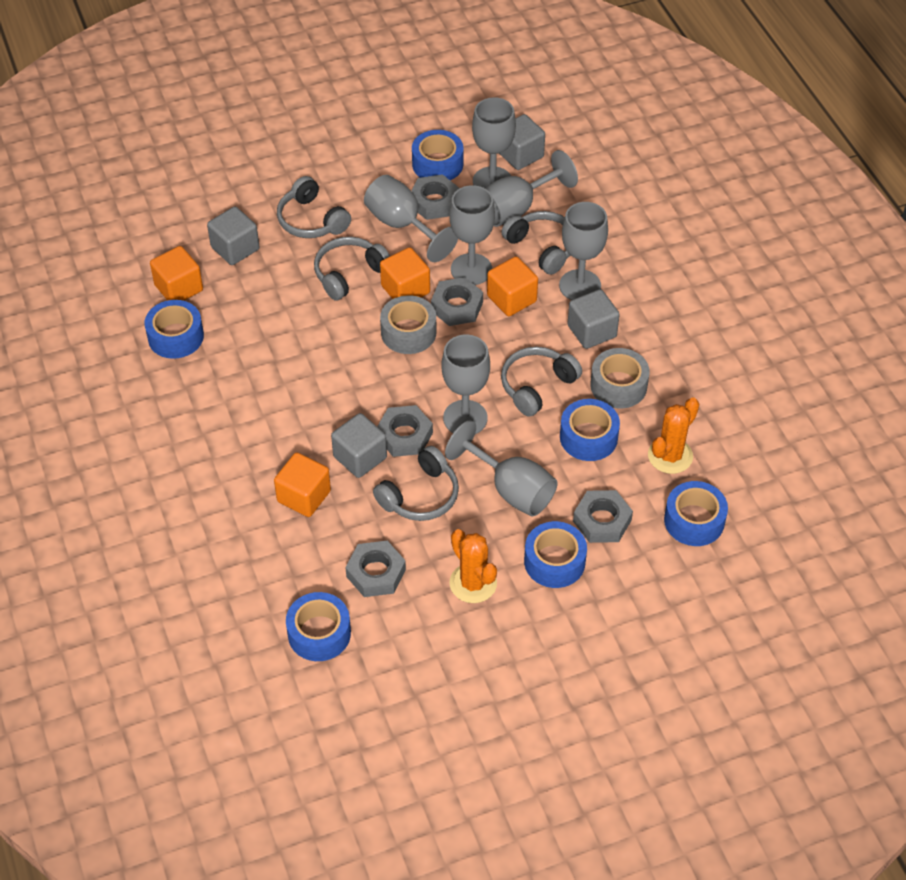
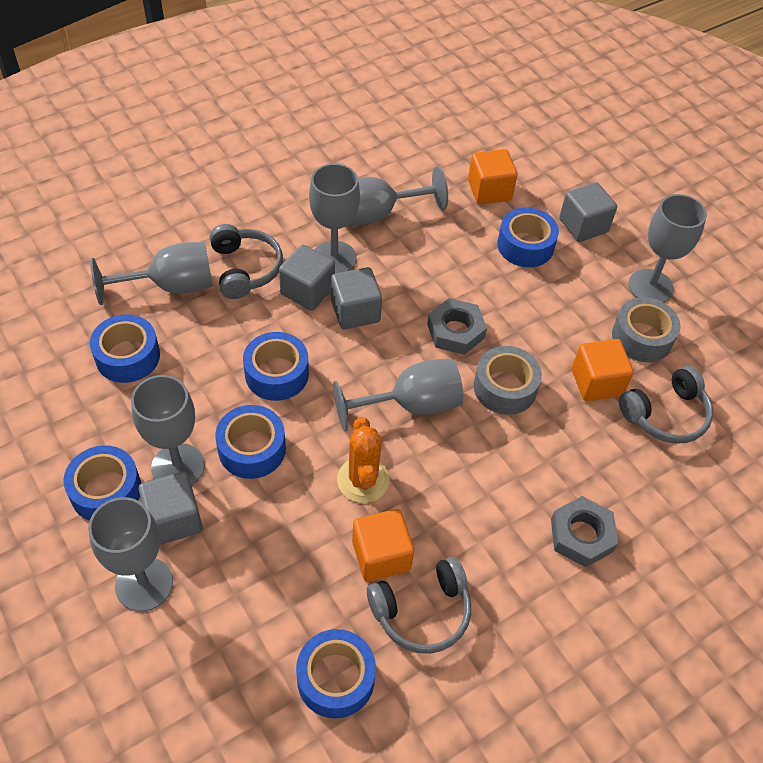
grey headphones: [277,176,351,238] [314,237,390,301] [373,446,459,521] [501,211,570,275] [501,347,582,417] = 5 -> [210,224,283,299] [367,557,471,654] [619,366,713,444] = 3
grey nut: [346,541,406,597] [377,405,433,457] [412,174,459,220] [431,277,483,326] [573,490,633,543] = 5 -> [427,298,487,355] [551,496,618,567] = 2
orange cactus: [449,529,497,603] [648,397,699,474] = 2 -> [337,417,389,503] = 1
orange cube: [150,246,203,301] [274,452,331,517] [380,247,430,299] [487,257,538,316] = 4 -> [352,509,414,582] [468,149,517,204] [572,339,634,401] = 3

